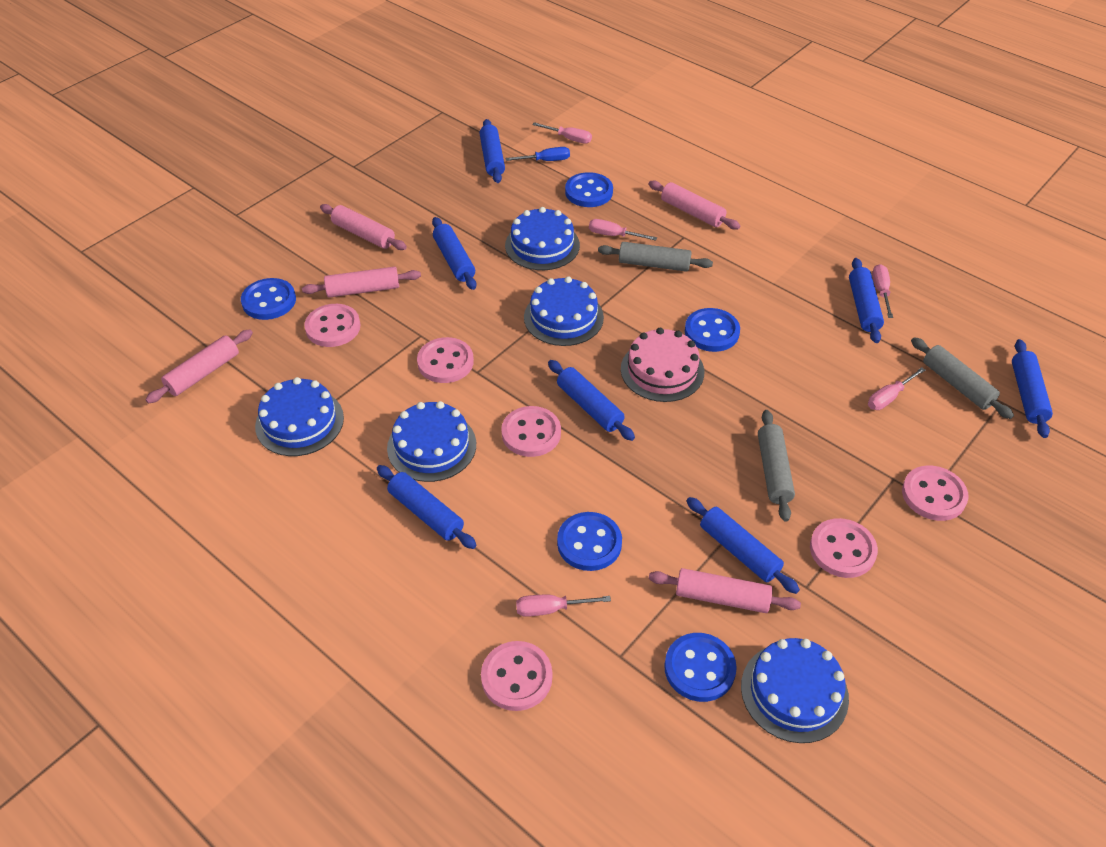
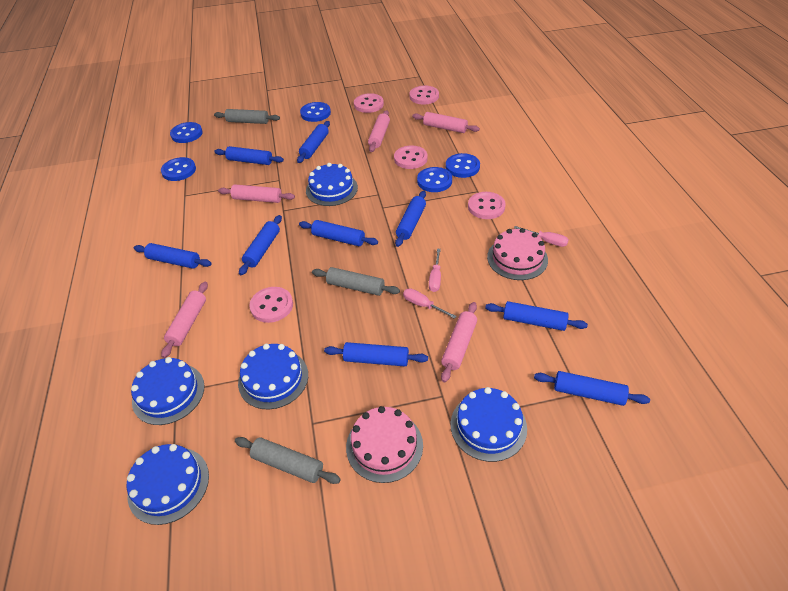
blue rolling pin: [377,465,477,549] [432,217,476,290] [479,119,505,183] [548,360,635,441] [686,497,800,594] [849,258,884,343] [1012,339,1053,438] = 7 -> [134,243,212,269] [215,146,284,165] [239,215,282,275] [297,121,330,163] [299,220,378,246] [324,342,428,366] [395,191,426,247] [485,301,588,331] [534,371,650,406] = 9
blue screwdriver: [505,147,570,161] = 1 -> none = 0
pink button: [304,304,360,347] [417,337,474,383] [481,641,552,711] [501,406,561,457] [810,518,878,578] [902,466,968,521] = 6 -> [249,287,293,323] [354,93,384,113] [394,145,427,169] [410,86,439,105] [468,192,506,219] = 5
pink cake: [621,328,704,402] = 1 -> [346,406,423,483] [487,228,548,280] = 2
pink screwdriver: [516,595,611,617] [532,122,592,144] [589,219,657,241] [868,367,926,410] [872,264,893,318] = 5 -> [403,288,457,319] [429,249,441,292] [514,226,569,247] = 3

